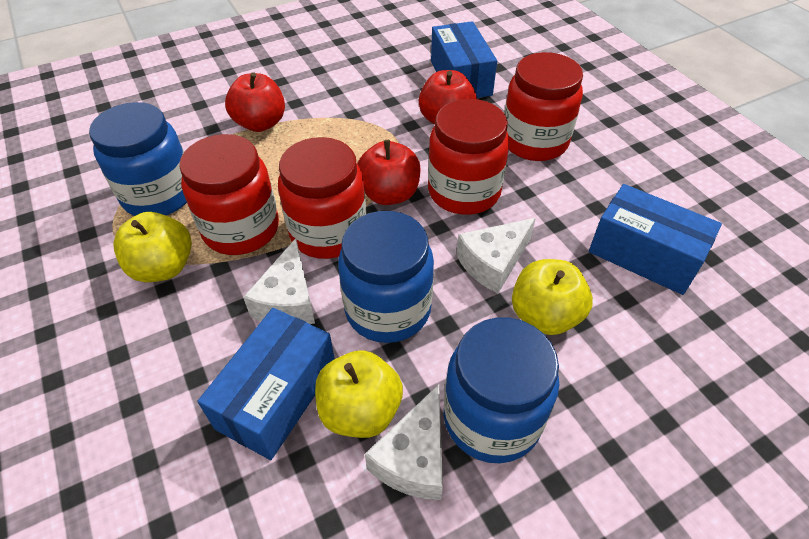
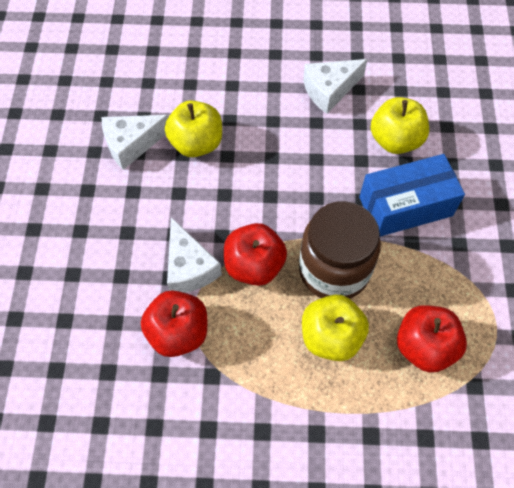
blue box: [197,308,335,460] [431,21,497,98] [589,184,722,295] = 3 -> [359,154,465,237] = 1
blue jar: [89,102,187,216] [338,211,434,343] [444,317,559,463] = 3 -> none = 0
brown jar: none = 0 -> [299,201,381,299] = 1
red jar: [179,134,279,255] [278,137,367,259] [428,99,510,215] [504,52,583,161] = 4 -> none = 0

